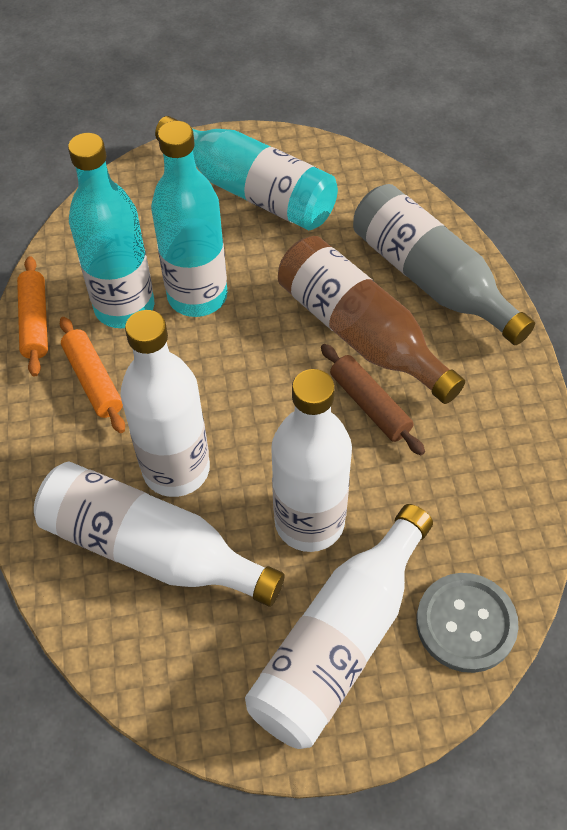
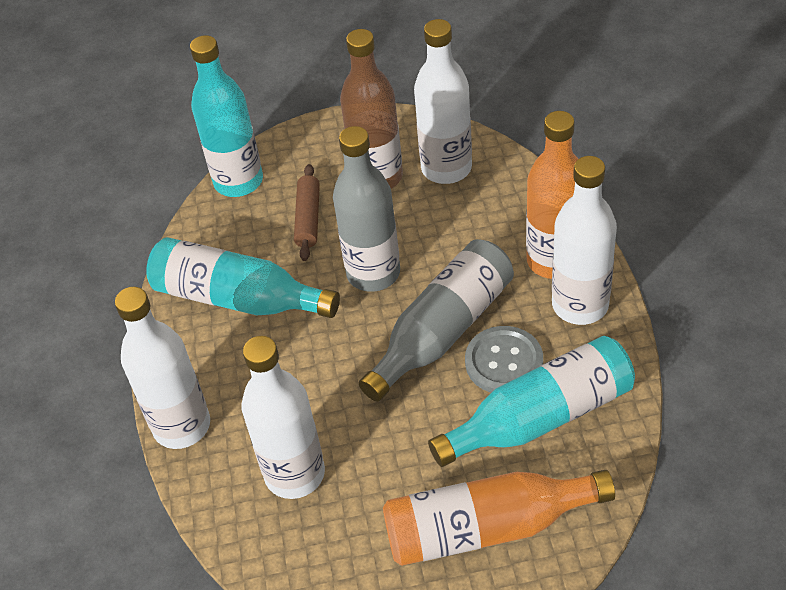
grey bottle: [353,184,535,345] = 1 -> [333,126,400,292] [359,239,514,402] = 2
orange bottle: none = 0 -> [383,470,615,566] [526,111,578,279] = 2
orange rolling pin: [17,256,48,376] [60,317,125,433] = 2 -> none = 0

